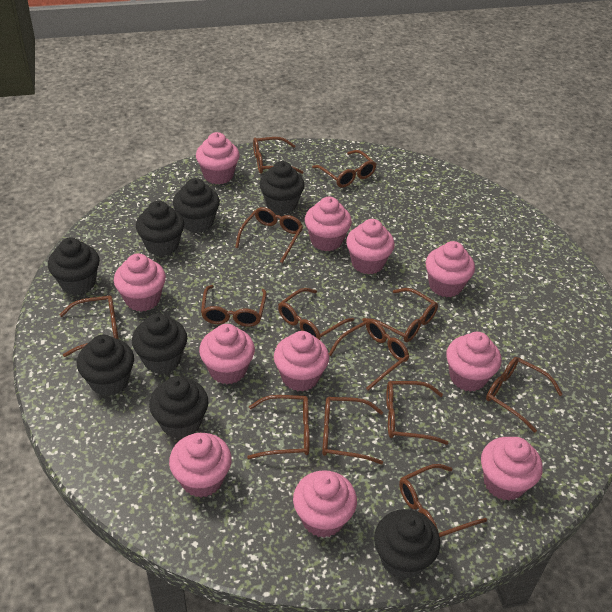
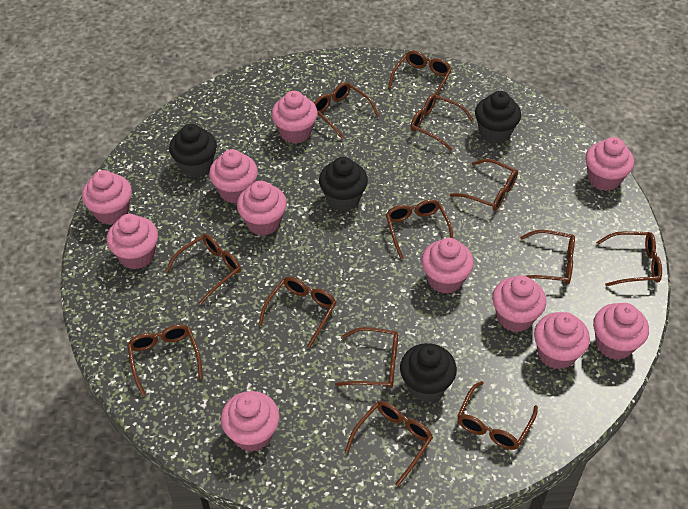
black cupcake: [48,237,100,295] [77,335,134,396] [132,313,187,374] [136,201,184,256] [149,376,208,439] [173,178,220,233] [259,161,305,214] [374,509,440,579] = 8 -> [169,124,217,177] [319,157,368,211] [400,343,457,402] [475,91,521,144] = 4

